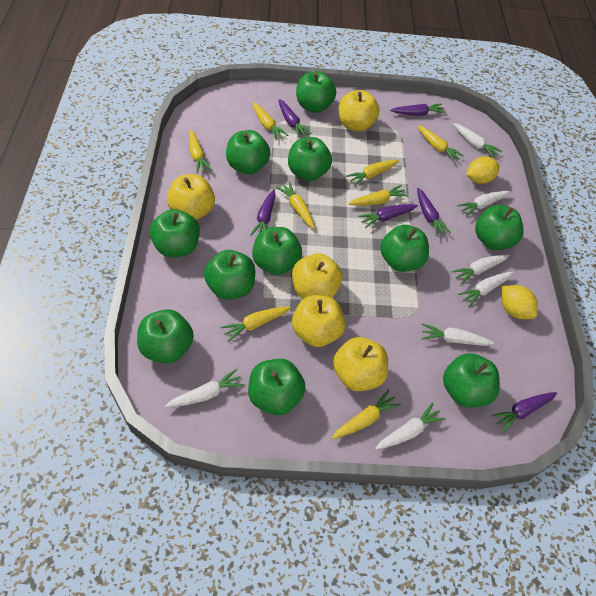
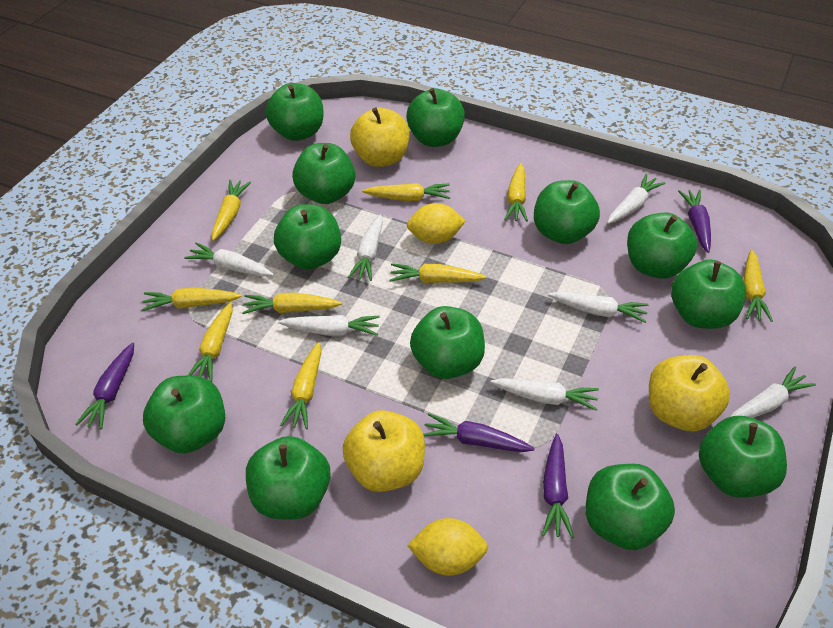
green apple: [137,309,194,364] [149,209,200,257] [204,250,255,300] [226,130,271,174] [248,359,306,415] [252,227,302,275] [288,137,332,181] [296,71,336,113] [380,225,429,272] [443,353,500,408] [475,205,523,250] = 11 -> [143,376,225,453] [246,436,331,519] [266,83,324,141] [274,204,341,270] [292,143,355,204] [406,88,465,147] [410,306,485,379] [534,180,600,244] [586,464,675,550] [627,212,697,279] [671,259,746,329] [699,416,787,498] = 12
purple carrot: [250,189,276,236] [279,99,312,138] [358,204,418,228] [390,103,446,116] [417,188,451,237] [491,392,557,433] = 6 -> [75,343,134,429] [423,413,535,452] [542,434,574,538] [678,190,711,253] = 4
yellow apple: [167,174,215,220] [292,253,343,299] [292,295,345,347] [333,337,388,391] [339,90,380,132] = 5 -> [343,410,425,492] [350,107,410,167] [649,355,730,431] = 3
yellow carrot: [189,130,212,174] [220,307,291,342] [252,102,288,140] [276,182,315,229] [332,389,401,439] [346,160,399,186] [348,185,409,205] [417,125,464,162] = 8 -> [141,288,242,311] [188,302,233,382] [212,180,251,241] [242,293,342,314] [280,342,321,429] [362,183,450,201] [390,263,486,283] [504,163,528,222] [743,250,773,322] = 9

